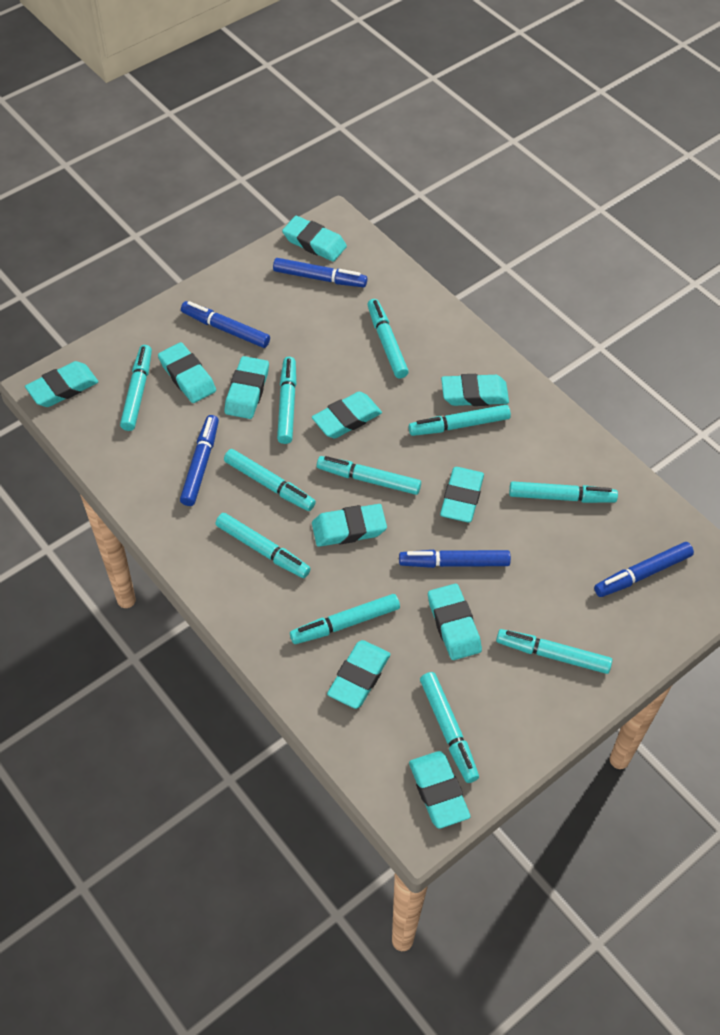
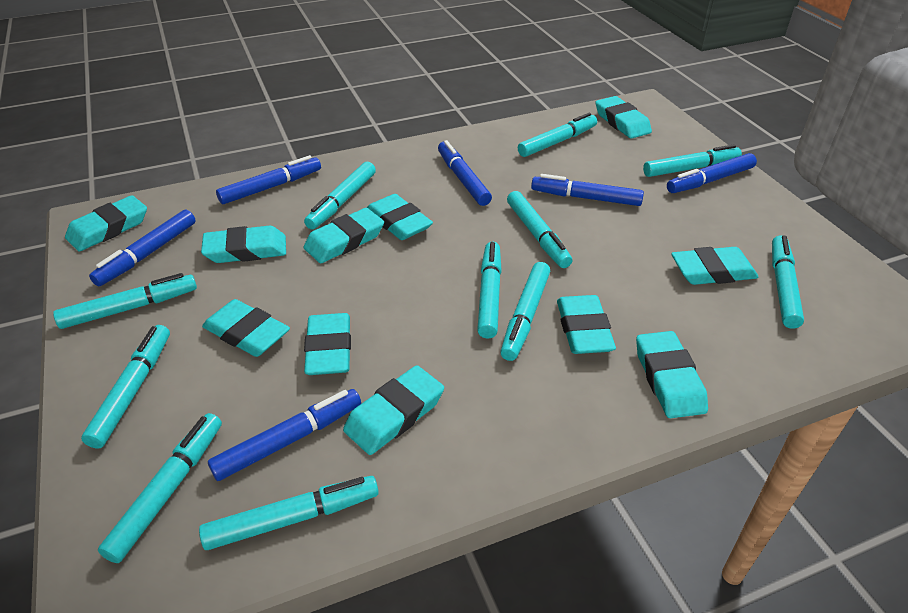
blue marker: [180,415,219,506] [181,301,270,348] [273,258,367,287] [399,550,511,568] [594,542,694,597] = 5 -> [89,210,196,286] [208,389,361,481] [216,155,321,204] [438,140,492,206] [531,174,644,206] [667,153,757,193] = 6

